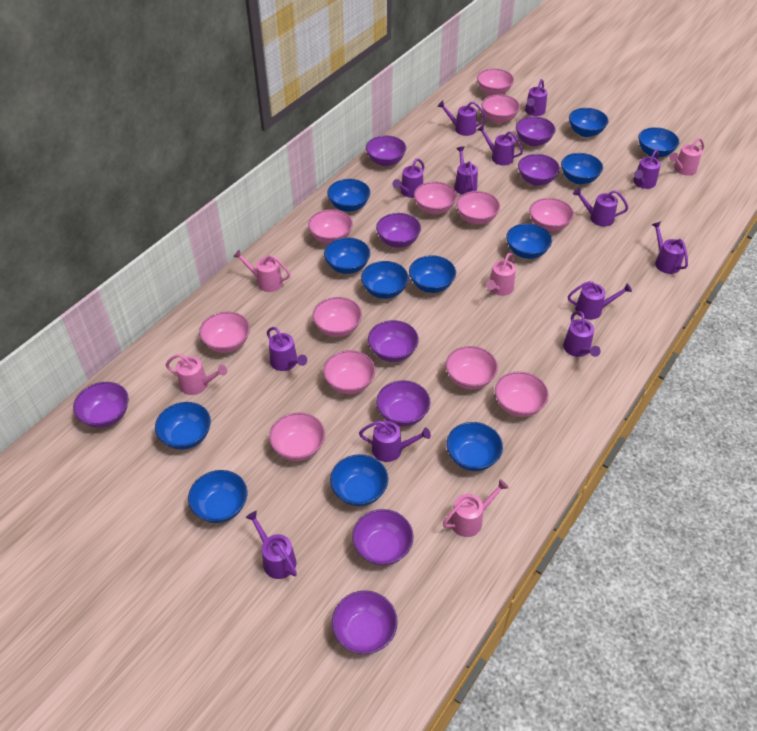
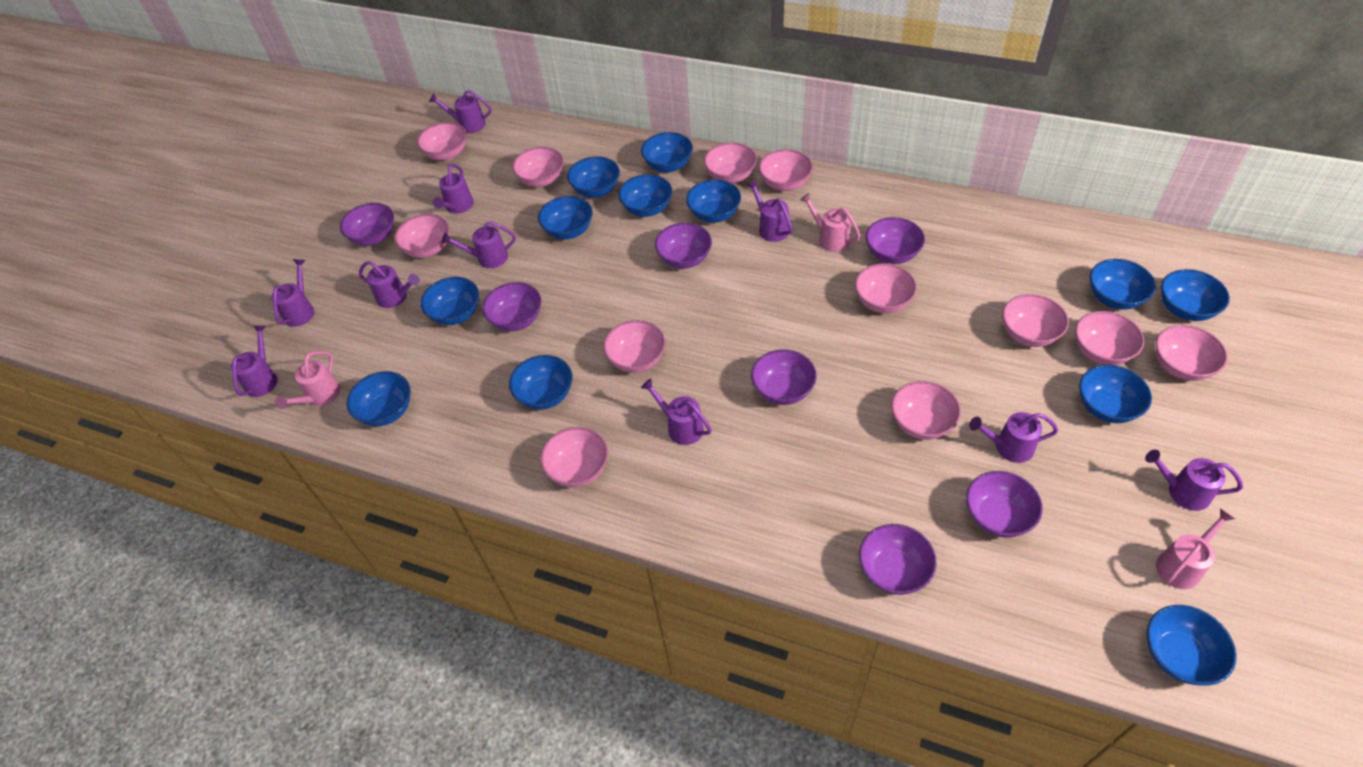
pink watering can: [166,354,227,395] [233,250,290,292] [443,479,509,537] [486,253,516,296] [669,138,704,176] = 5 -> [275,351,340,409] [800,193,861,252] [1156,509,1235,589] = 3
purple bowl: [73,382,129,428] [332,590,398,654] [352,509,414,566] [366,136,406,166] [368,320,419,362] [376,213,421,248] [376,380,430,427] [516,116,556,146] [518,154,560,186] = 9 -> [340,203,394,246] [482,282,541,331] [655,223,712,269] [751,349,817,405] [859,524,937,595] [866,217,925,264] [966,471,1043,538] = 7
purple watering can: [246,511,297,579] [267,327,307,371] [359,421,431,462] [393,158,425,198] [438,100,487,136] [455,146,478,195] [477,124,523,165] [525,79,547,116] [563,311,601,357] [568,281,632,320] [573,188,628,227] [633,150,661,189] [651,221,688,274] = 13 -> [231,325,278,397] [271,259,314,327] [359,261,420,308] [429,90,492,133] [433,164,474,214] [442,222,516,268] [641,379,712,445] [747,180,792,242] [969,412,1058,463] [1145,450,1243,511] = 10

